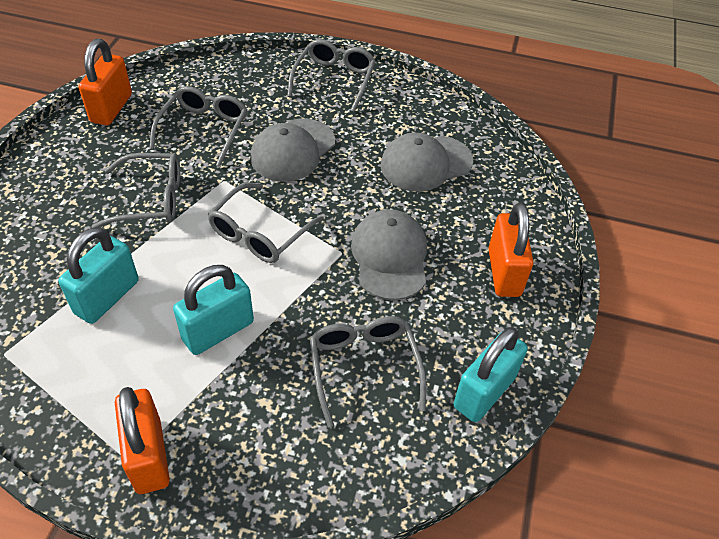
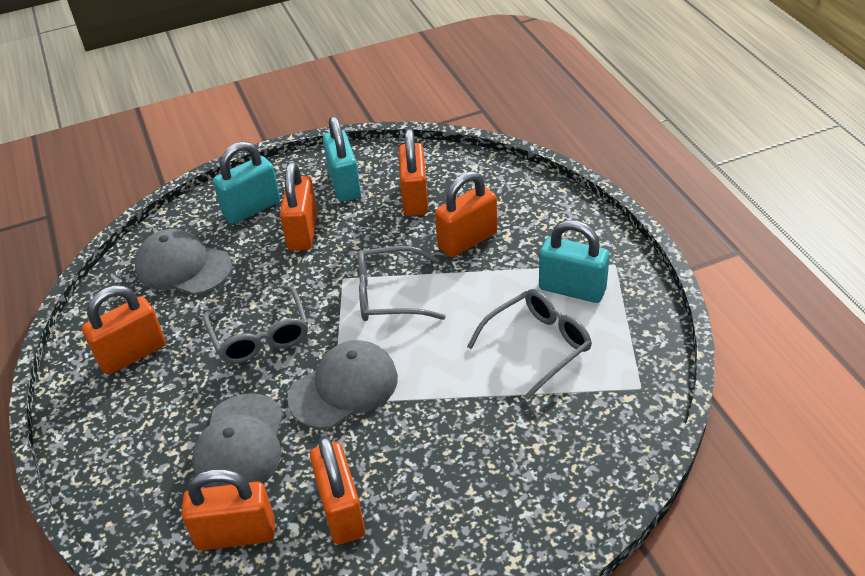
grey glasses: [92,153,180,228] [149,86,247,167] [208,183,324,263] [287,39,376,112] [310,316,426,427] = 5 -> [203,285,308,364] [358,246,446,321] [467,289,592,400] = 3
orange padlock: [79,39,132,125] [115,387,170,494] [488,203,533,297] = 3 -> [82,286,166,375] [181,469,275,550] [280,162,318,251] [310,436,365,544] [399,129,428,216] [435,171,497,257] = 6

